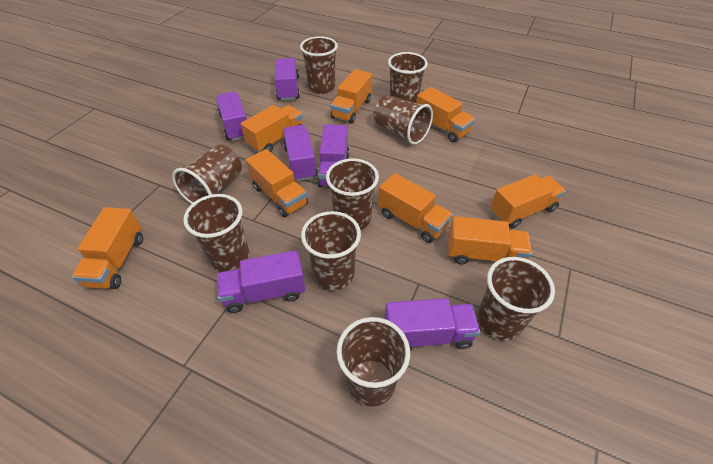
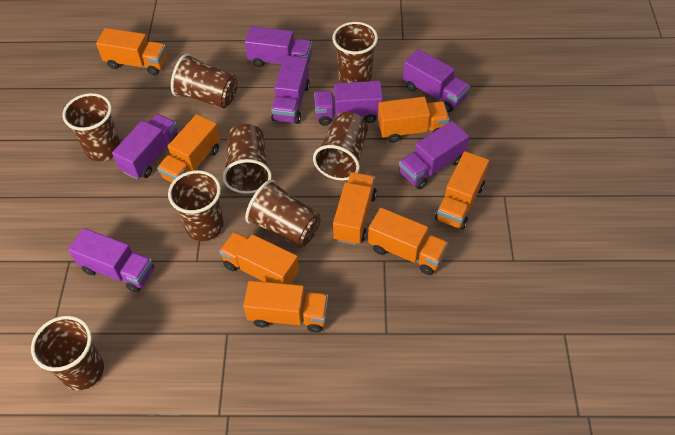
brown cup: [172,145,242,204] [183,194,249,271] [300,36,338,94] [301,211,361,290] [326,158,379,230] [337,317,410,407] [374,95,433,145] [388,52,428,103] [478,257,555,340] = 9 -> [31,316,104,390] [62,93,120,161] [168,170,224,241] [171,53,237,108] [222,124,272,194] [245,180,321,248] [313,112,368,180] [333,22,378,83] = 8
purple truck: [216,92,247,141] [217,250,306,313] [275,58,300,101] [283,125,318,181] [317,125,349,187] [384,298,480,352] = 6 -> [68,228,154,293] [112,114,178,179] [245,26,312,67] [271,55,310,124] [314,81,383,126] [399,121,469,189] [403,49,470,112] = 7

